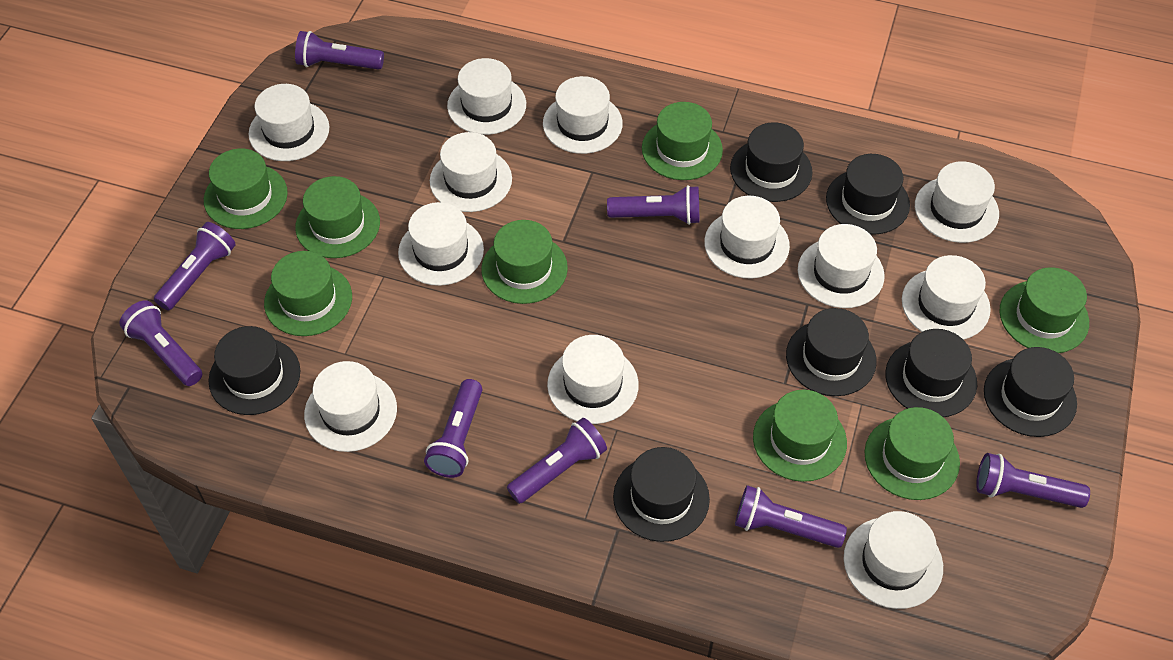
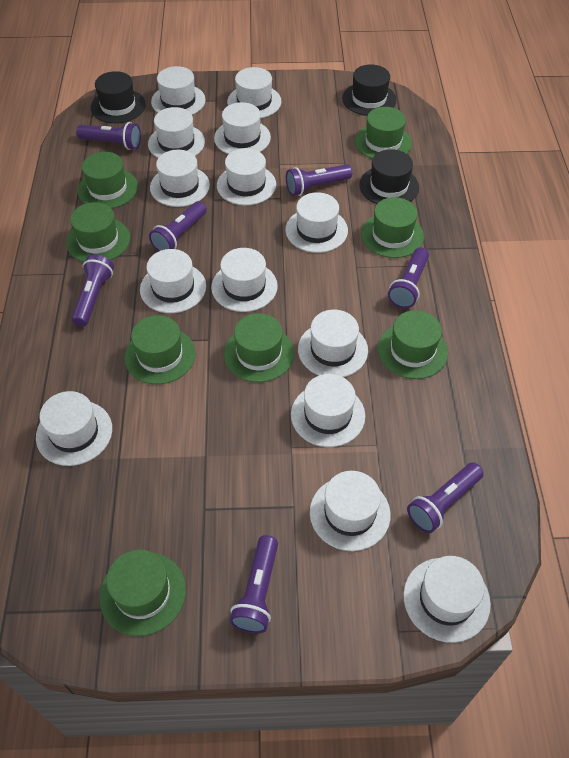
black hat: [208,326,300,415] [613,447,710,542] [730,122,813,202] [786,308,877,396] [826,154,910,235] [885,329,977,417] [984,347,1077,437] = 7 -> [91,71,146,123] [342,64,397,116] [359,149,419,204] = 3
purple flashlight: [119,300,202,386] [154,222,236,311] [295,31,384,70] [424,379,483,478] [507,418,607,504] [607,185,699,225] [735,485,847,548] [976,453,1090,508] = 8 -> [71,254,114,327] [76,122,141,150] [149,201,207,252] [230,535,278,634] [286,164,352,196] [388,247,429,309] [407,463,484,533] = 7
white hat: [248,84,329,161] [304,361,397,452] [398,202,484,286] [430,132,512,212] [447,58,526,135] [543,76,623,154] [547,335,639,424] [704,196,790,278] [798,224,885,308] [844,511,943,609] [902,255,991,340] [915,161,999,243] = 12 -> [36,391,112,466] [140,249,206,313] [148,107,205,158] [150,150,210,207] [151,66,206,115] [211,248,278,312] [214,102,271,154] [217,148,276,205] [227,67,282,118] [286,192,348,253] [291,374,365,447] [298,310,368,377] [310,471,391,551] [403,556,491,643] = 14

